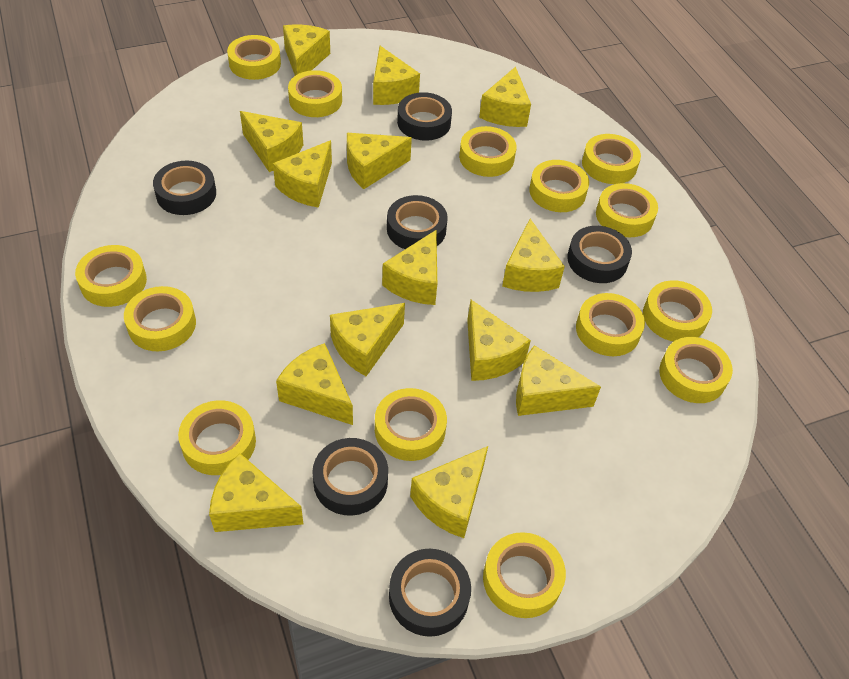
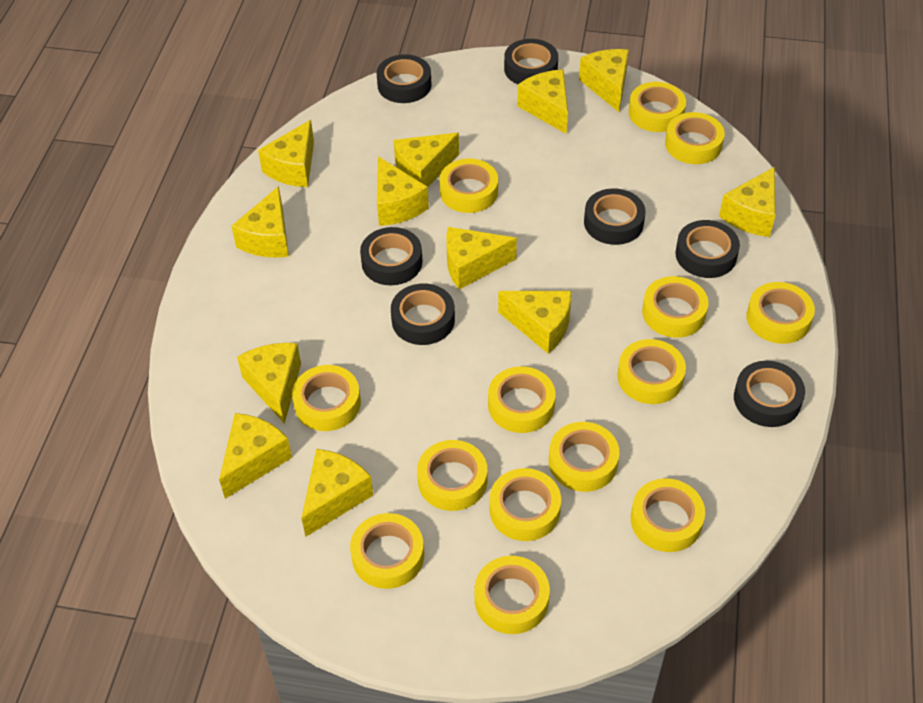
black tape: [153,161,216,215] [312,438,388,516] [387,195,448,249] [389,549,471,637] [397,92,452,141] [567,226,632,283] = 6 -> [360,227,423,285] [377,54,432,103] [391,284,455,345] [504,39,558,84] [584,188,645,245] [675,220,740,278] [734,361,805,427] = 7
yellow cheese: [209,453,303,532] [240,111,303,172] [273,140,332,208] [276,343,353,425] [283,25,330,76] [330,303,405,376] [347,133,412,189] [373,46,420,105] [382,230,437,305] [410,446,488,538] [467,300,531,381] [479,67,531,127] [502,219,565,292] [516,345,601,416] = 14 -> [219,413,292,499] [231,186,289,258] [237,343,301,424] [258,120,314,187] [301,449,373,537] [377,156,429,226] [393,133,459,187] [446,227,517,290] [498,291,571,354] [517,70,568,134] [579,49,629,112] [719,167,776,237] = 12

